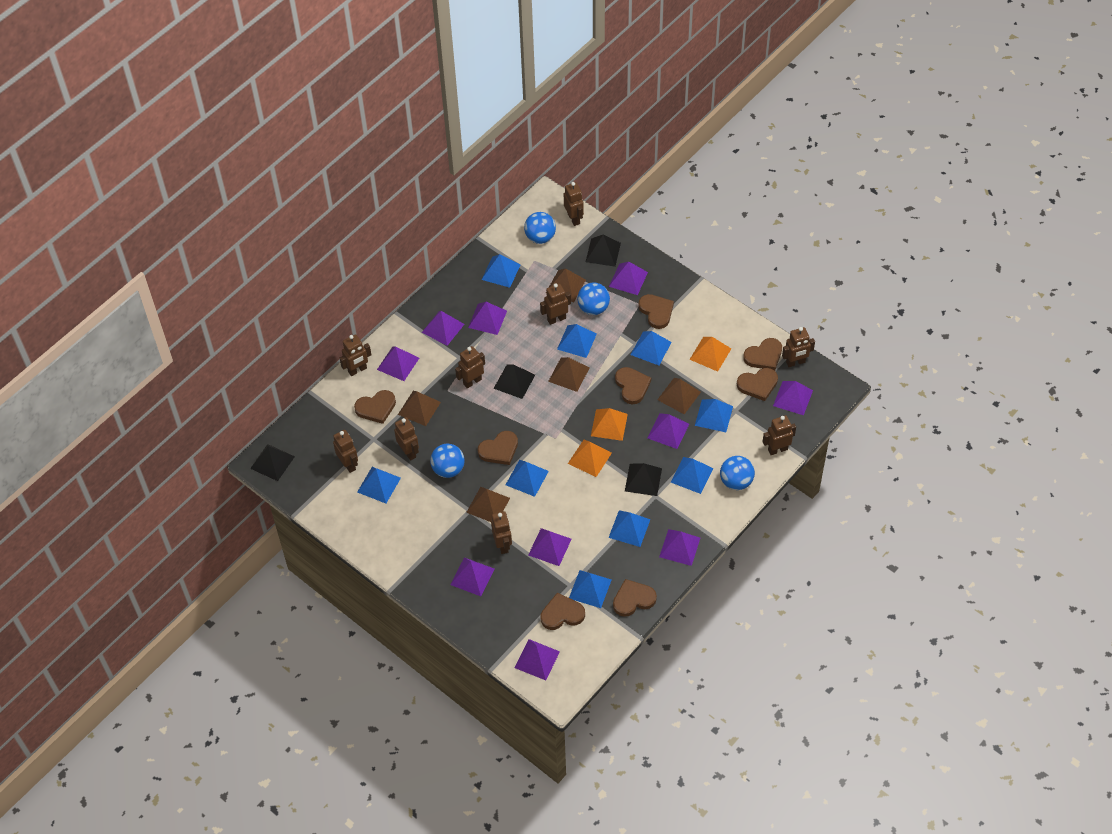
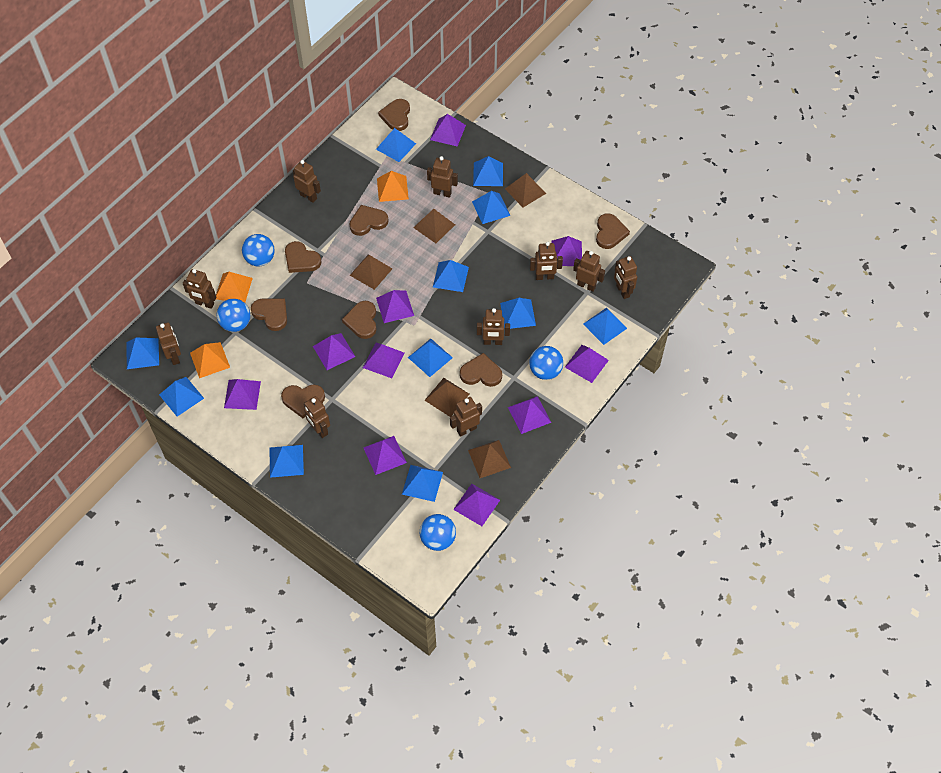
black pyramid: [250,444,295,481] [493,364,535,399] [586,234,621,267] [625,463,662,496] = 4 -> none = 0
blue pyramid: [357,467,401,503] [481,254,520,288] [506,460,549,497] [557,324,597,358] [569,570,611,608] [608,510,651,547] [631,331,672,365] [671,457,713,494] [695,399,733,432] = 9 -> [126,338,159,369] [159,377,204,416] [269,445,304,478] [376,128,416,162] [402,465,443,502] [408,339,453,377] [433,260,469,292] [472,191,510,224] [473,156,503,186] [500,298,536,329] [583,308,627,345] = 11
brown robot: [333,430,358,473] [340,334,371,376] [394,417,419,461] [455,346,485,389] [491,511,512,554] [540,283,571,325] [564,182,584,226] [763,415,796,455] [782,327,815,367] = 9 -> [156,323,181,365] [183,269,216,309] [293,160,321,203] [304,396,330,438] [427,156,458,197] [450,397,482,437] [477,308,510,345] [530,242,563,280] [573,251,605,292] [614,256,637,299] = 10

